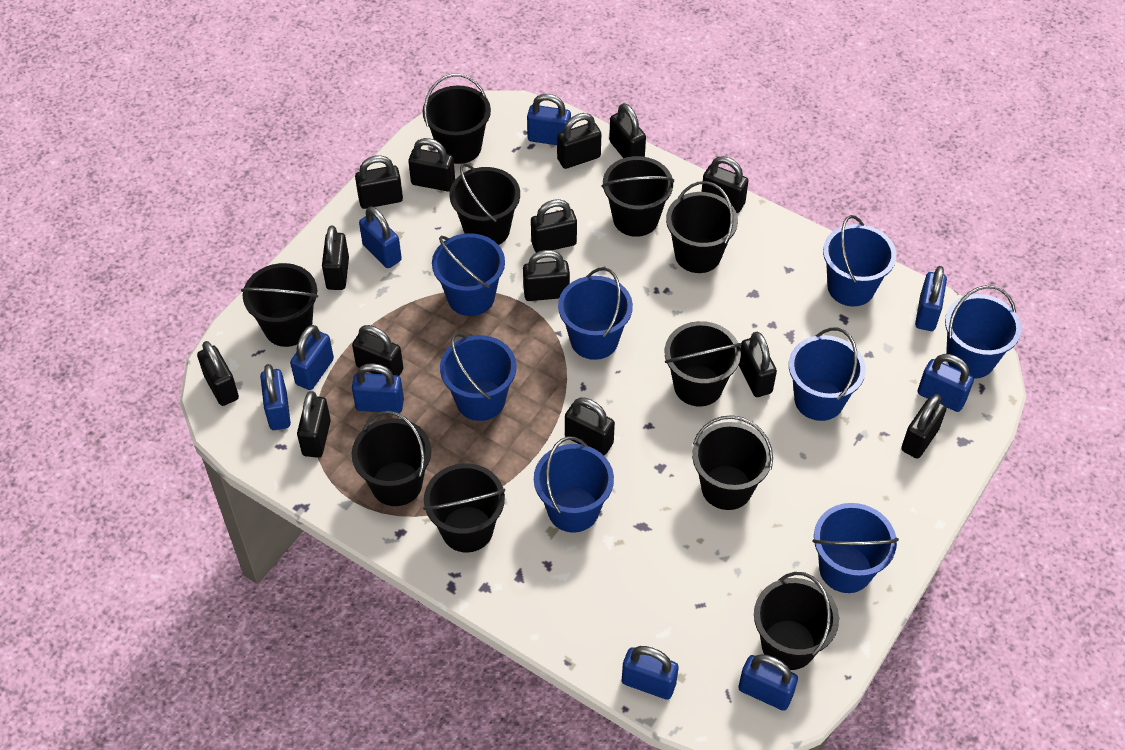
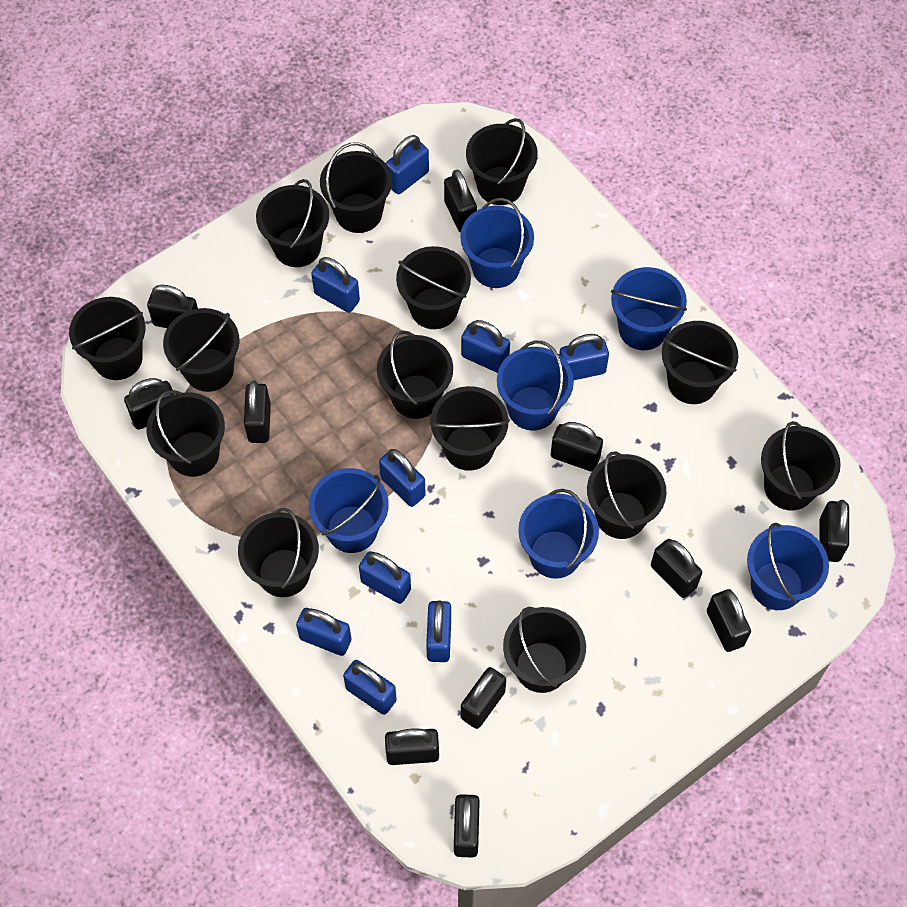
black bucket: [241,263,318,347] [352,411,431,506] [423,74,491,164] [423,463,505,553] [450,163,520,245] [602,156,674,237] [665,321,742,407] [666,181,738,273] [692,415,773,510] [754,572,839,670] = 10 -> [69,297,145,380] [147,390,225,477] [163,308,239,392] [238,508,319,597] [256,179,329,267] [320,142,392,233] [377,331,453,419] [396,246,471,329] [429,386,510,471] [466,118,538,205] [503,607,586,693] [587,451,667,539] [662,321,738,404] [761,421,841,510] = 14
black padlock: [197,341,239,406] [297,391,331,458] [322,225,349,290] [352,325,403,376] [355,155,403,209] [408,138,455,191] [523,250,570,301] [531,199,577,253] [557,113,601,169] [565,397,615,455] [609,103,646,158] [701,156,749,213] [739,331,777,397] [901,394,947,459] = 14 -> [124,378,175,430] [147,285,198,328] [244,381,271,443] [385,729,439,765] [444,170,477,233] [454,794,480,858] [461,667,506,729] [551,422,603,472] [651,539,702,598] [707,589,751,652] [819,500,849,562] = 11
blue bucket: [432,233,505,316] [440,333,516,421] [534,437,614,533] [558,267,633,360] [789,328,866,421] [812,503,899,593] [823,215,896,306] [945,285,1021,379] = 8 -> [309,468,389,553] [460,198,534,288] [497,341,574,431] [518,489,599,579] [611,267,687,350] [747,523,829,610] = 6

